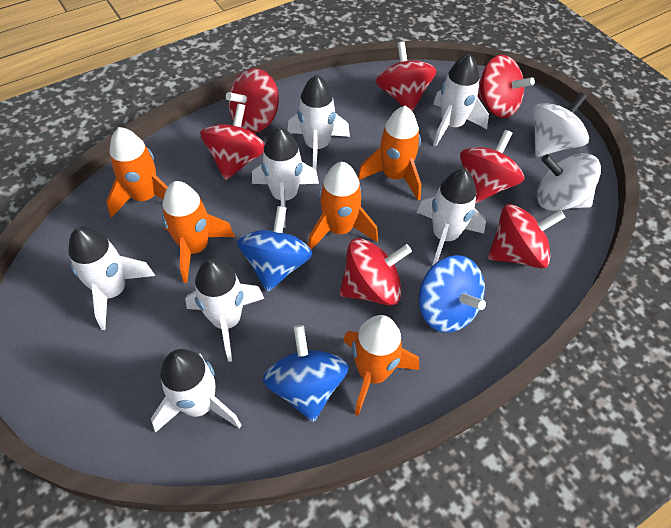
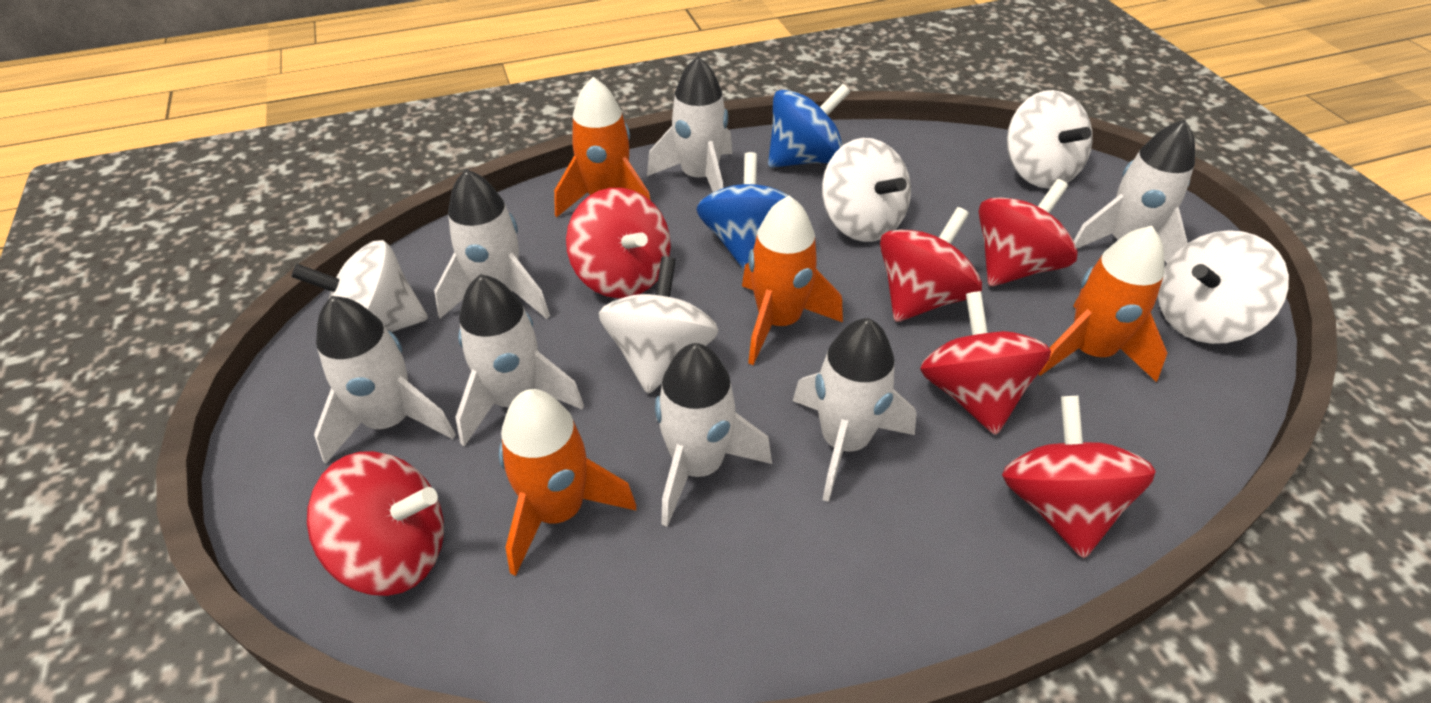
blue spinning top: [237,206,312,292] [263,325,349,422] [419,255,486,333] = 3 -> [696,152,789,270] [768,84,851,168] = 2
orange rocket: [106,127,168,218] [162,181,235,283] [308,162,378,250] [343,315,419,416] [358,106,421,200] = 5 -> [499,389,636,576] [554,77,651,217] [742,196,843,365] [1039,226,1167,382] = 4
red spinning top: [200,104,265,180] [226,68,279,133] [340,238,412,306] [376,41,436,112] [460,130,524,203] [478,55,535,118] [488,204,565,268] = 7 -> [307,451,444,596] [566,188,671,298] [880,207,982,322] [920,291,1051,435] [978,179,1078,287] [1002,396,1156,558] = 6
white spinning top: [532,92,589,157] [537,153,601,211] = 2 -> [291,240,428,332] [599,256,718,394] [822,138,911,242] [1007,90,1093,189] [1158,230,1289,344] = 5

